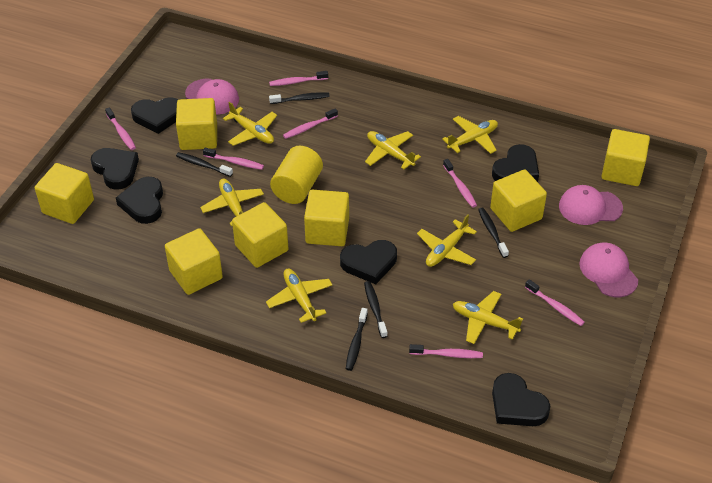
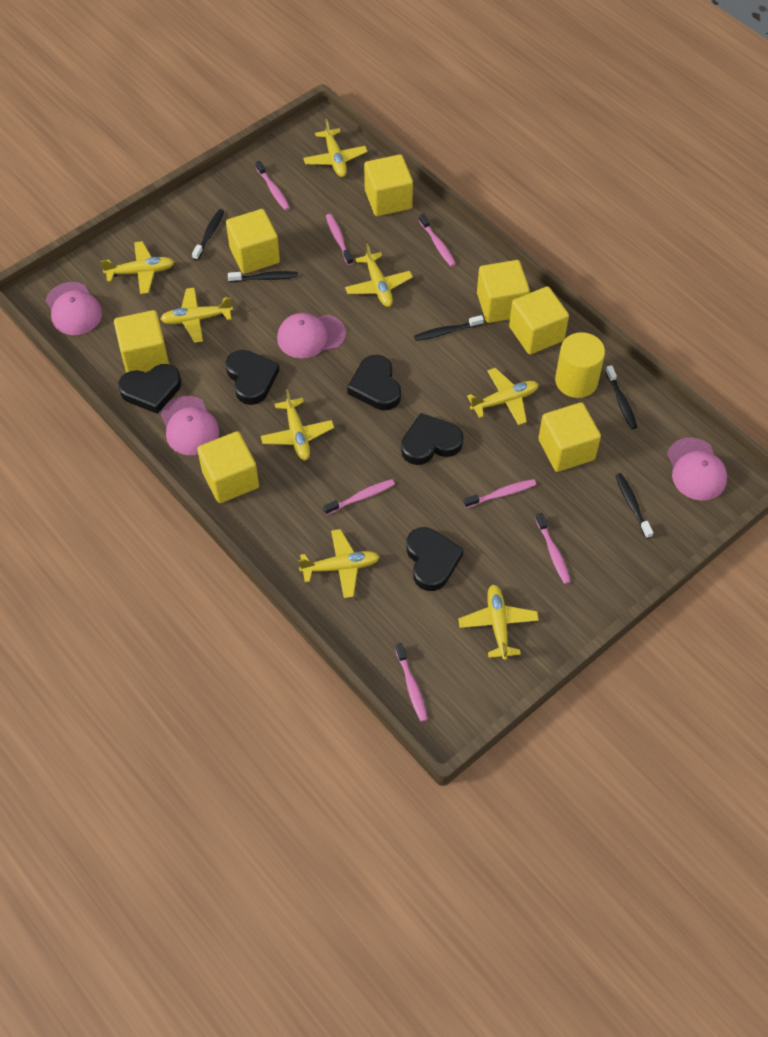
black heart: [91,148,139,190] [116,177,163,224] [131,97,179,134] [340,240,397,284] [492,144,539,182] [492,373,550,426] = 6 -> [118,364,181,414] [226,350,280,405] [347,355,401,410] [401,413,463,465] [406,527,464,591] = 5
pink cap: [185,79,239,115] [559,185,623,225] [579,243,638,297] = 3 -> [46,282,102,335] [161,396,219,455] [277,313,346,358] [667,437,727,501] = 4
yellow plane: [200,179,264,226] [223,102,277,146] [266,268,333,323] [365,131,421,169] [417,214,477,267] [442,116,498,154] [453,291,523,344] = 7 -> [101,241,174,294] [160,287,233,343] [261,389,334,460] [298,529,380,598] [303,119,367,177] [345,244,413,307] [458,585,539,660] [467,368,539,425] = 8

